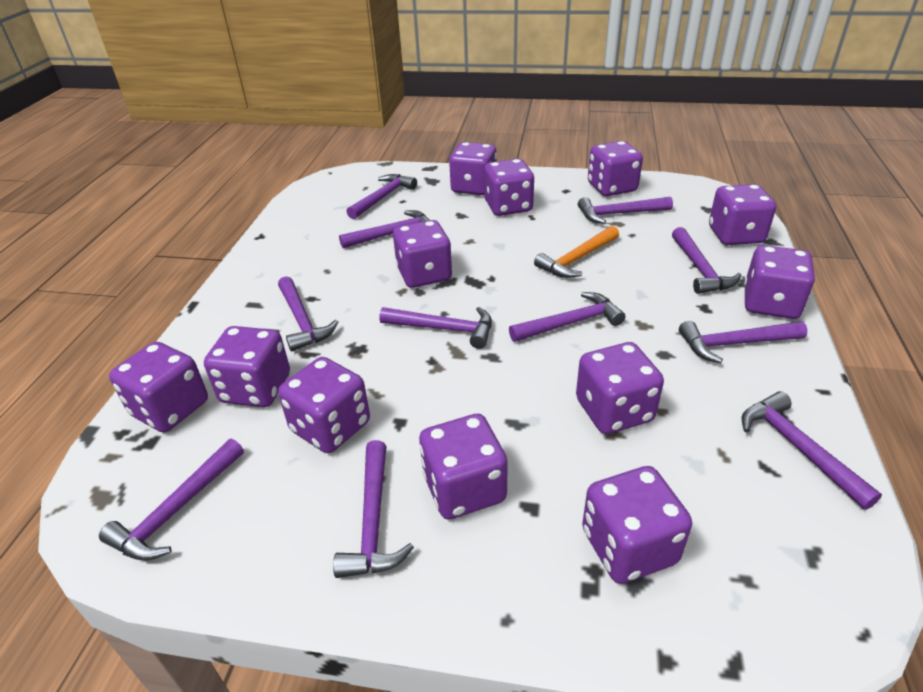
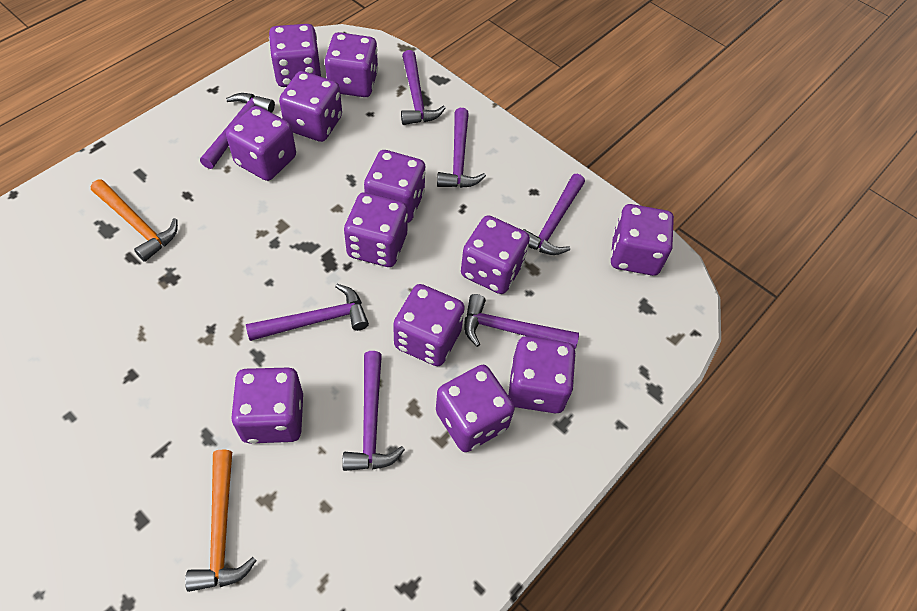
orange hammer: [534,226,619,278] = 1 -> [91,179,178,262] [185,449,257,592] = 2
purple hammer: [99,439,244,560] [278,276,338,351] [333,440,414,578] [339,210,430,248] [346,174,417,219] [379,307,492,349] [509,292,626,342] [578,197,673,224] [672,227,741,294] [679,321,808,363] [741,391,882,510] = 11 -> [200,93,275,169] [246,284,369,341] [342,351,405,471] [401,50,446,125] [437,108,486,188] [464,294,579,349] [523,174,585,255] = 7

